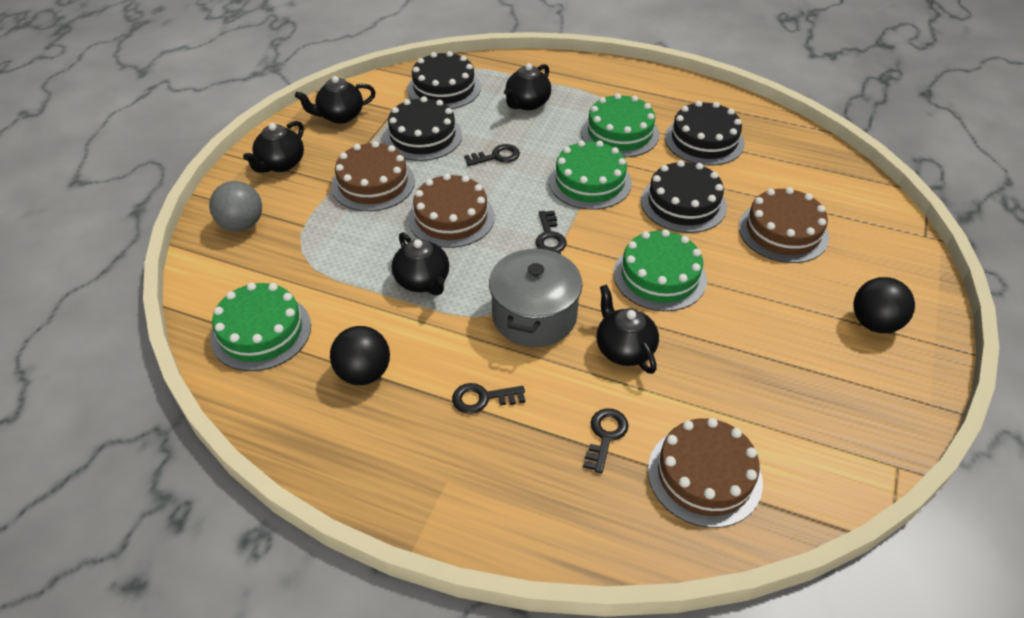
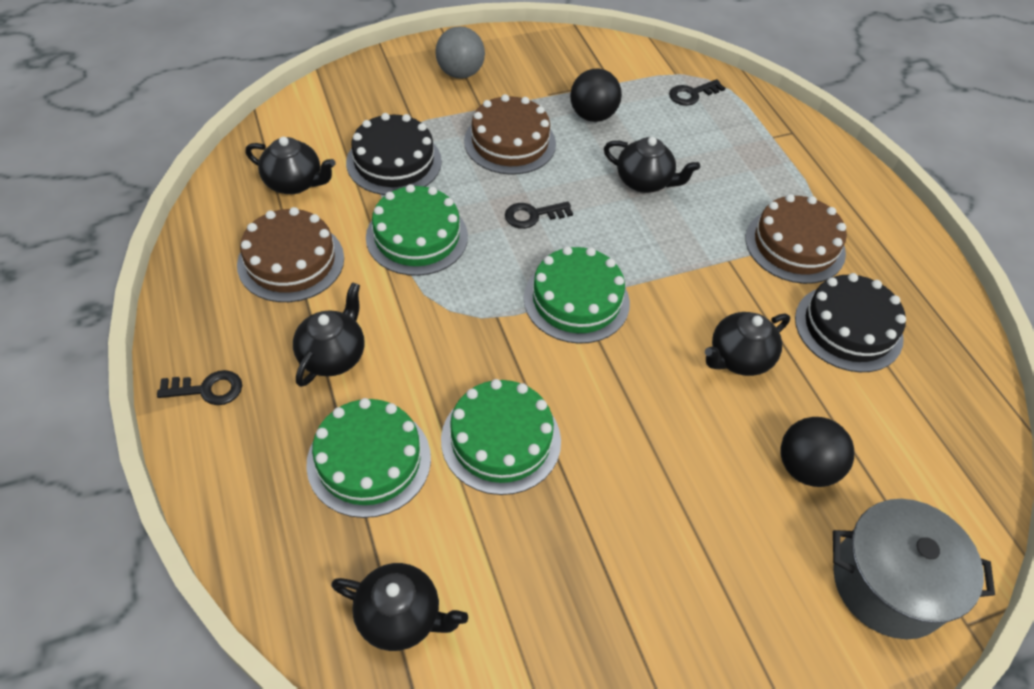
black cake: [384,96,462,161] [407,51,481,109] [641,160,727,233] [665,101,745,166] = 4 -> [346,113,442,195] [795,273,906,372] = 2
black key: [452,383,525,414] [464,144,520,166] [535,211,567,251] [583,408,629,473] = 4 -> [157,370,242,405] [505,202,573,229] [669,79,725,106] = 3
brown cake: [331,141,415,211] [408,173,495,248] [648,418,763,528] [739,187,829,263] = 4 -> [237,207,344,302] [464,94,556,175] [745,194,847,284] = 3

